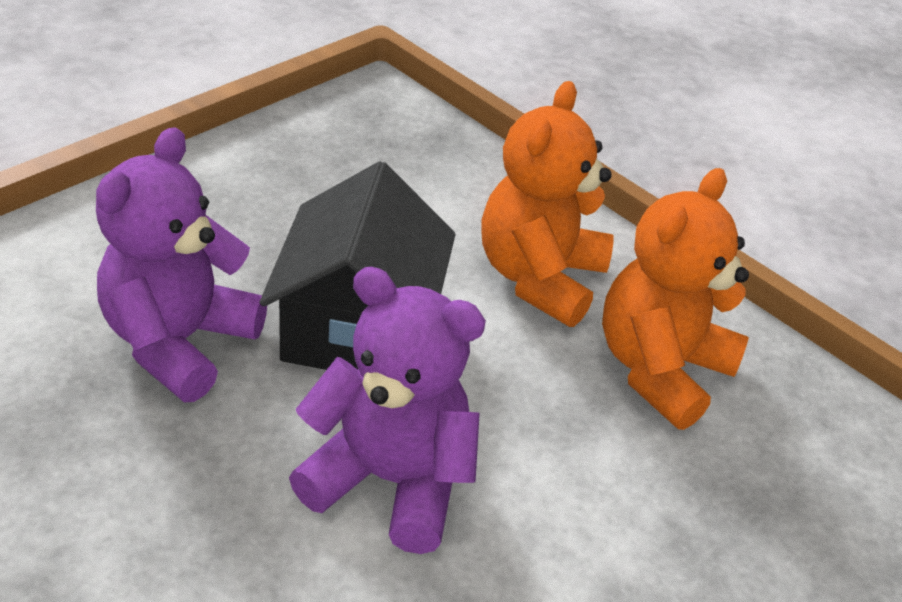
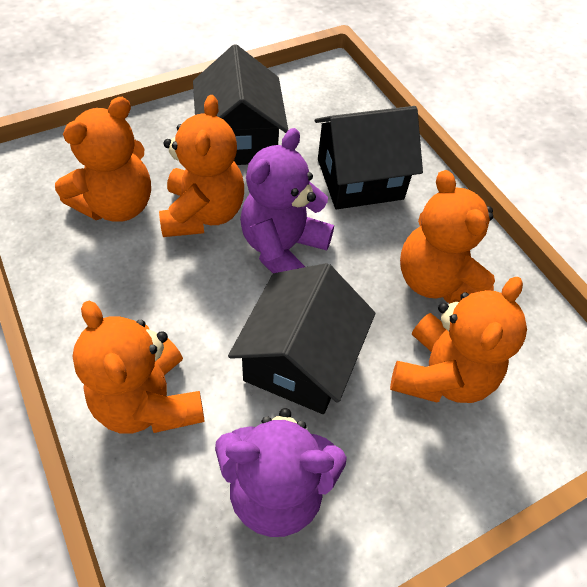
black house: [260,161,456,370] = 1 -> [193,44,288,165] [228,263,375,414] [315,106,423,209] = 3
orange teddy bear: [482,81,614,327] [602,168,749,430] = 2 -> [55,97,151,222] [72,301,205,434] [159,95,244,237] [390,277,527,403] [400,170,495,303] = 5

